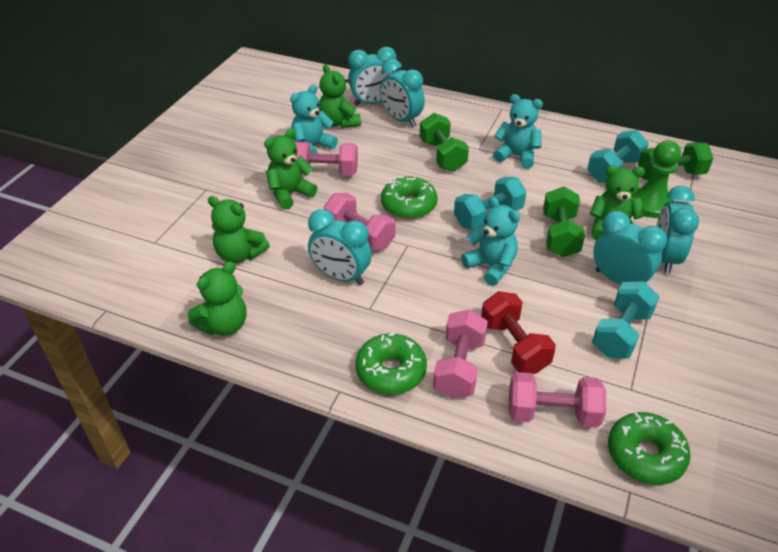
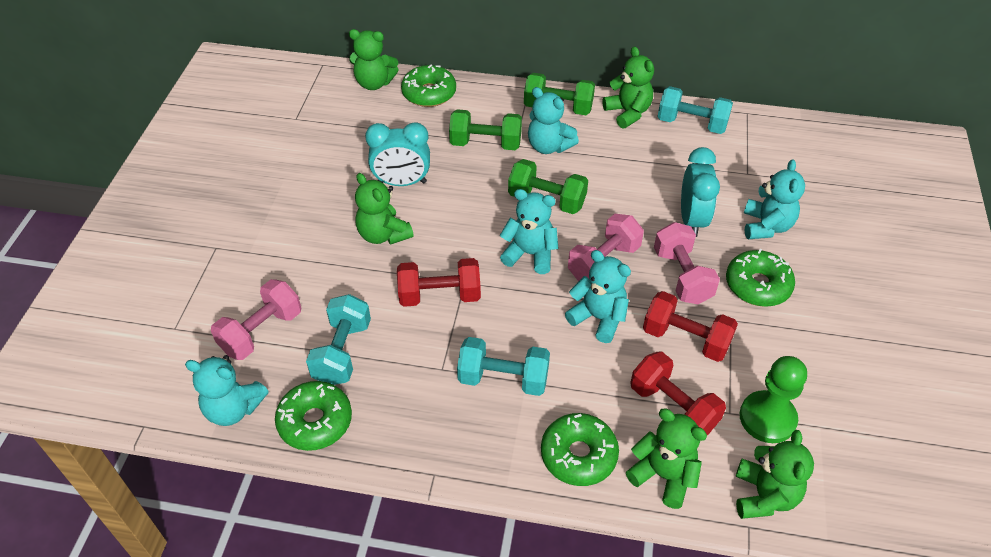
green donut: [355,333,427,394] [381,176,438,219] [608,412,691,485] = 3 -> [275,381,352,451] [401,65,456,107] [541,413,619,486] [726,249,795,307] = 4
pink dumbbell: [295,141,358,176] [324,193,396,251] [433,310,488,399] [508,372,606,428] = 4 -> [211,279,301,360] [568,214,644,281] [654,222,720,304] = 3
red dumbbell: [481,291,556,374] = 1 -> [397,258,481,307] [630,352,726,435] [643,291,738,362] = 3
turquoise clock: [308,209,372,285] [348,47,397,106] [380,59,425,127] [593,211,667,285] [656,186,699,273] = 5 -> [365,122,430,186] [681,147,720,237] = 2
turquoise teddy bear: [290,85,338,154] [461,197,520,286] [493,94,543,169] = 3 -> [185,355,269,426] [500,189,559,274] [528,87,579,154] [565,250,631,343] [744,159,805,239] = 5

